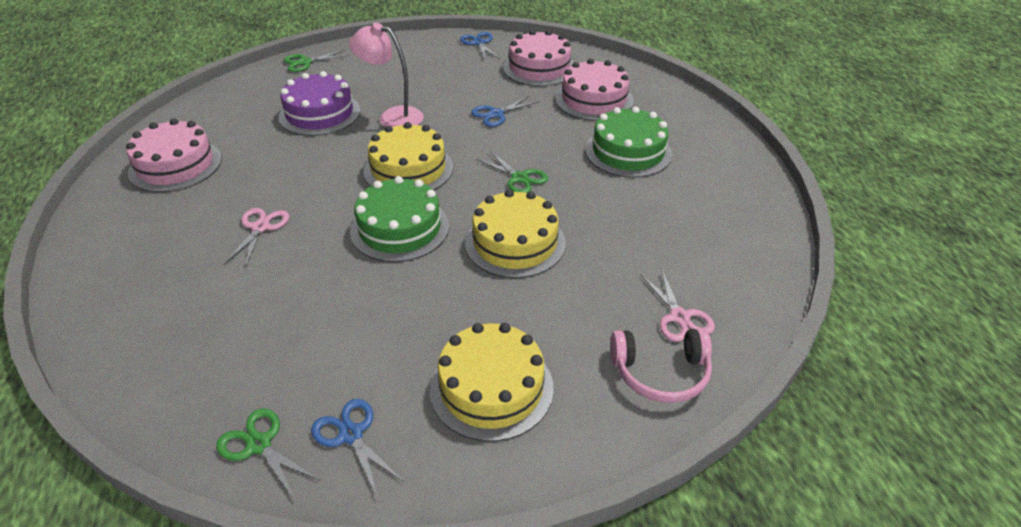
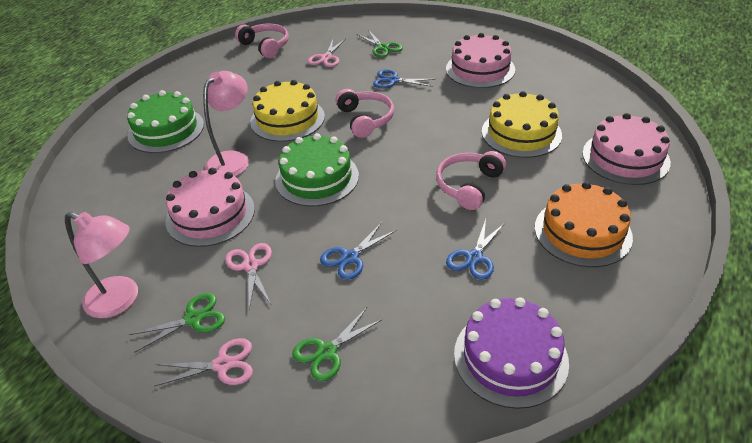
orange cake: none = 0 -> [535,182,633,267] = 1
pink headphones: [610,328,712,403] = 1 -> [235,24,289,58] [336,89,394,138] [436,151,506,210] = 3
pink lamp: [349,23,424,127] = 1 -> [65,212,138,318] [203,71,249,177] = 2
pink scissors: [224,208,289,266] [640,269,715,342] = 2 -> [155,338,253,386] [225,243,272,309] [308,39,346,67] = 3
yellow cake: [364,122,453,190] [430,323,554,442] [465,189,566,278] = 3 -> [250,80,325,142] [482,91,562,158] = 2

